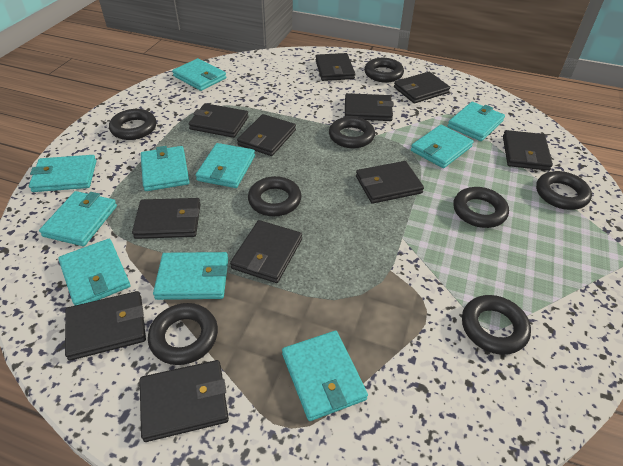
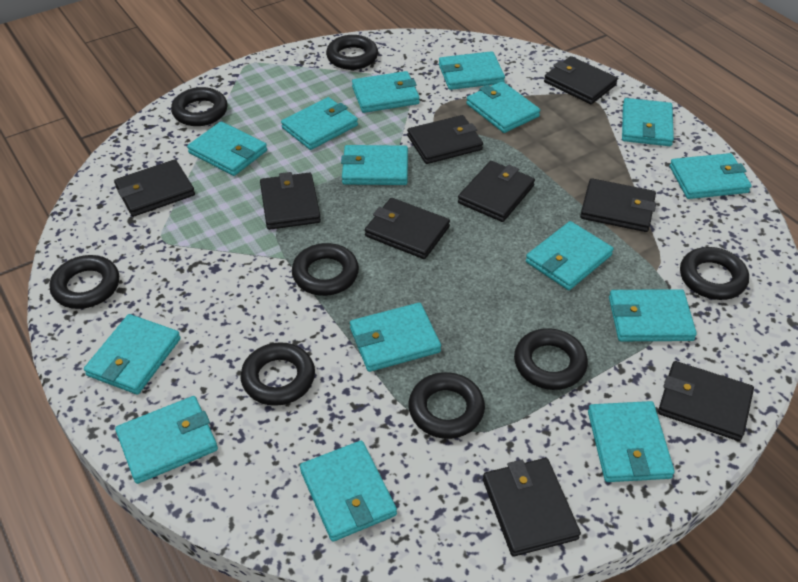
black wallet: [65,291,146,361] [132,198,200,239] [140,360,229,442] [188,103,249,138] [230,220,302,283] [237,114,296,156] [315,53,355,81] [345,93,394,121] [356,161,424,204] [394,72,450,103] [503,130,553,171] = 11 -> [114,159,195,217] [260,172,321,230] [365,198,450,259] [407,115,483,164] [458,161,535,222] [483,458,581,556] [544,56,618,104] [580,178,656,232] [658,361,754,441] = 9
turquoise wallet: [29,155,96,192] [39,191,117,246] [58,239,130,306] [141,146,190,191] [153,252,228,300] [172,58,227,91] [196,143,255,188] [282,331,368,421] [411,125,474,168] [448,102,505,141] = 10 -> [84,314,181,395] [115,396,218,484] [187,121,267,176] [281,97,358,150] [300,441,397,542] [341,145,408,185] [350,303,441,372] [352,71,420,113] [439,51,505,90] [466,81,540,133] [526,221,614,290] [588,401,675,482] [609,289,697,341] [622,98,674,146] [670,153,752,199] = 15

